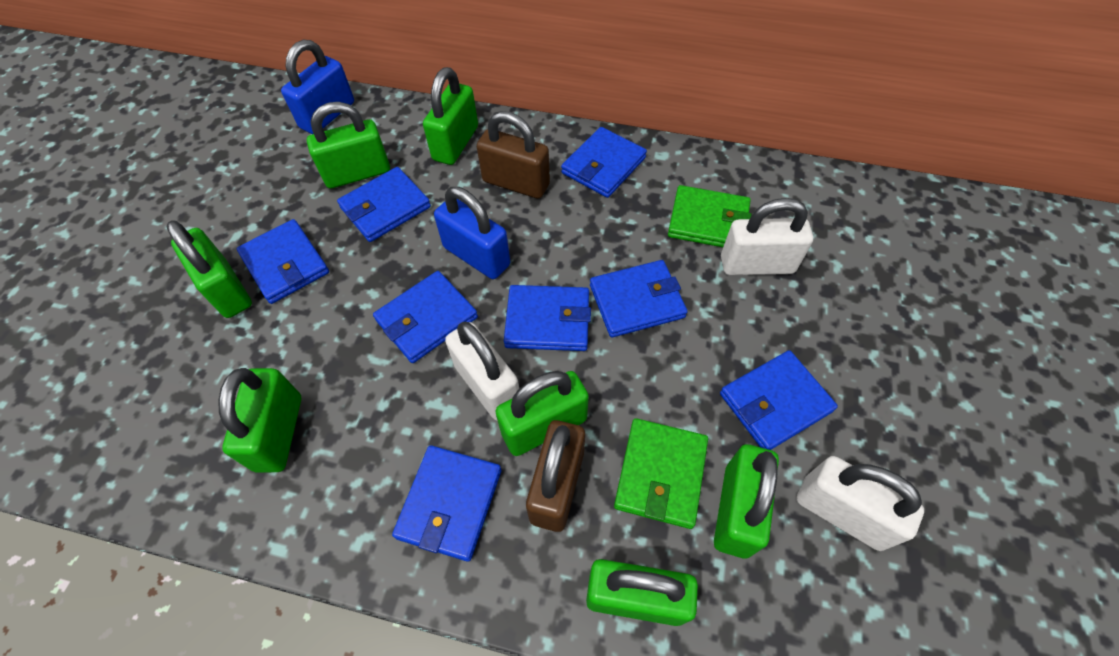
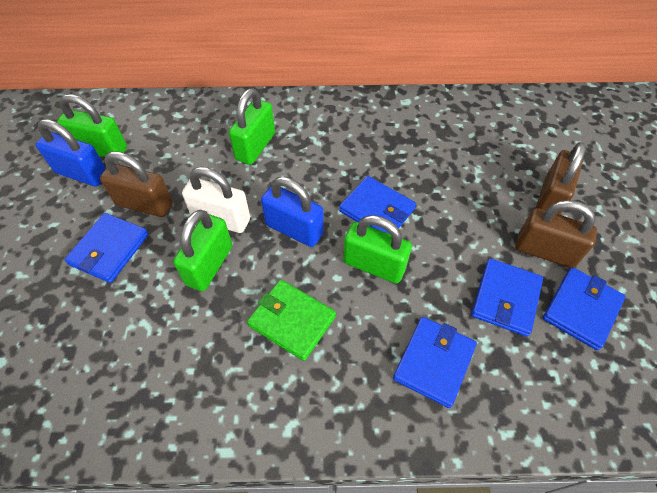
blue wallet: [237,219,329,304] [337,167,431,242] [373,271,478,363] [392,445,501,562] [504,285,591,351] [561,127,647,198] [590,260,687,337] [720,350,838,450] = 8 -> [64,213,149,283] [339,176,416,234] [393,317,477,408] [471,258,543,337] [543,267,626,350] = 5
brown padlock: [477,111,550,199] [526,420,585,532] = 2 -> [100,151,173,217] [516,200,597,268] [536,142,586,215] = 3
green padlock: [167,220,252,318] [218,368,301,472] [307,102,390,188] [423,67,478,165] [495,371,589,456] [586,559,698,626] [714,444,779,559] = 7 -> [57,94,127,157] [173,210,232,291] [229,88,275,165] [343,215,412,284] = 4
green wallet: [614,418,708,529] [668,185,752,247] = 2 -> [247,279,336,361] = 1
white padlock: [445,322,519,421] [721,198,813,275] [796,456,924,551] = 3 -> [182,167,250,233] = 1

